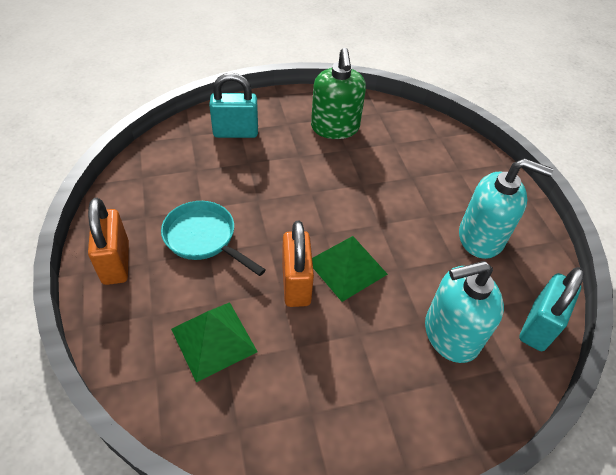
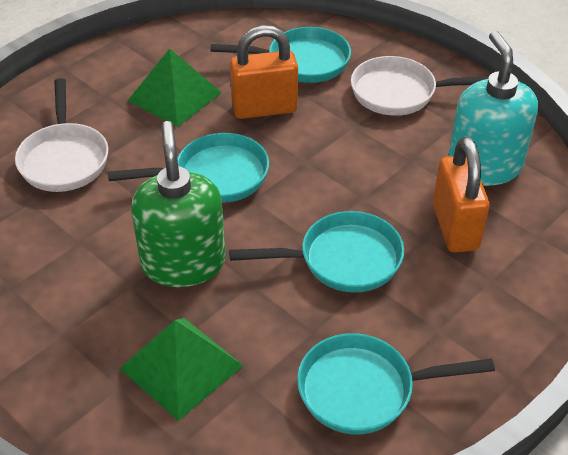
turquoise padlock: [209,73,258,138] [519,267,584,351] = 2 -> none = 0
turquoise pan: [161,201,266,276] = 1 -> [108,133,269,203] [210,27,351,83] [229,211,404,293] [297,333,495,434] = 4
turquoise soap dispenser: [425,261,504,363] [459,158,553,259] = 2 -> [448,31,538,186] = 1
white pan: none = 0 -> [15,78,108,192] [351,56,489,116] = 2

